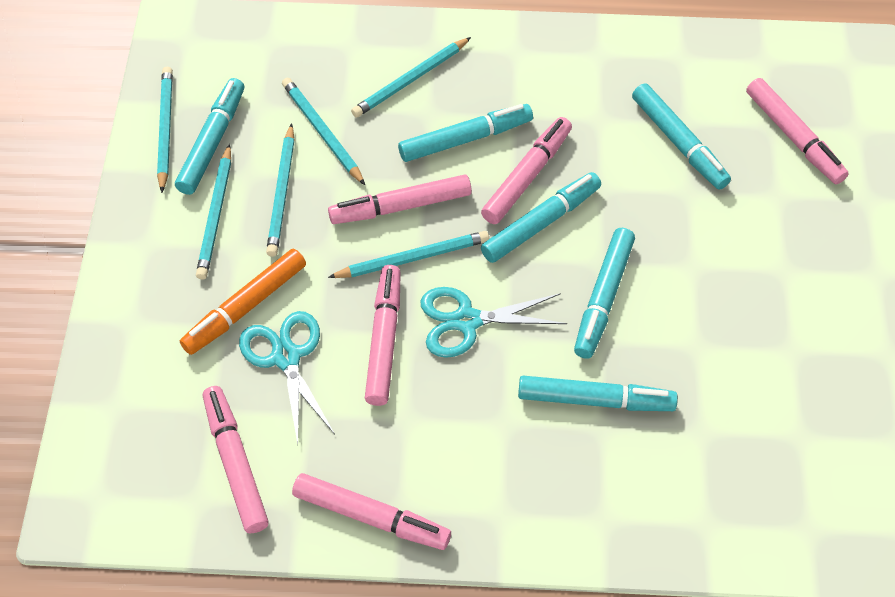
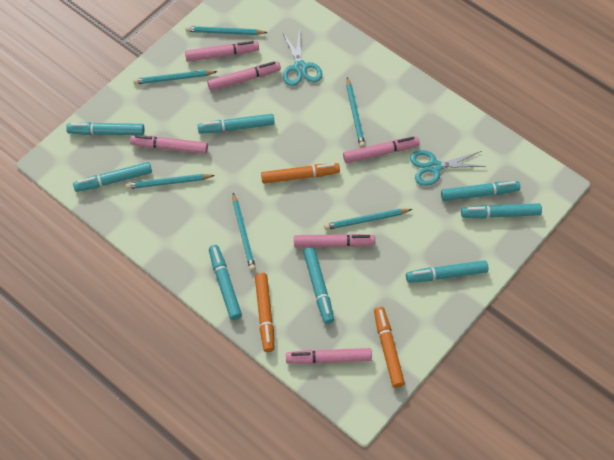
orange marker: [180,249,306,355] = 1 -> [255,273,274,352] [261,163,340,184] [374,307,405,388] = 3
turquoise marker: [175,78,244,195] [398,104,533,162] [481,172,601,263] [518,376,678,411] [574,228,635,359] [632,83,731,190] = 6 -> [66,122,144,135] [73,162,152,192] [197,114,275,134] [209,245,242,320] [303,247,334,324] [406,260,488,283] [441,181,520,201] [461,203,542,218] = 8

